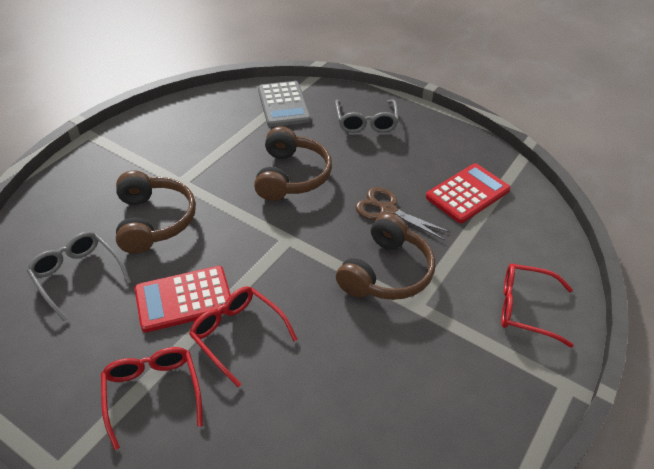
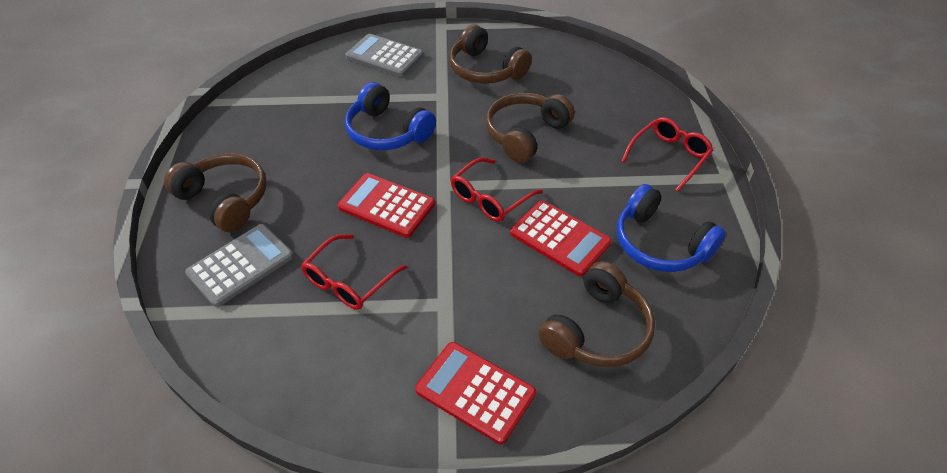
blue headphones: none = 0 -> [345,82,436,150] [617,184,726,272] = 2
brown headphones: [116,170,196,254] [254,127,332,201] [336,213,435,300] = 3 -> [164,153,267,233] [449,24,532,84] [486,93,575,163] [538,261,655,367] = 4
brown scissors: [355,187,451,240] = 1 -> none = 0
grey calculator: [258,81,311,127] = 1 -> [185,224,293,307] [345,34,423,77] = 2
grey glasses: [27,232,131,321] [335,100,399,133] = 2 -> none = 0
red calculator: [135,266,231,332] [426,163,511,223] = 2 -> [338,173,435,238] [415,342,536,444] [510,200,612,276] = 3

